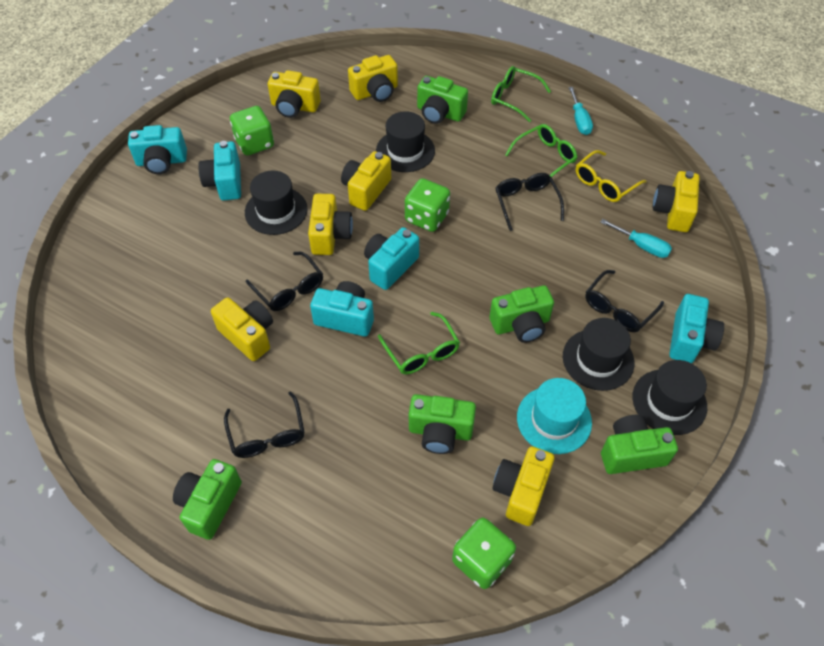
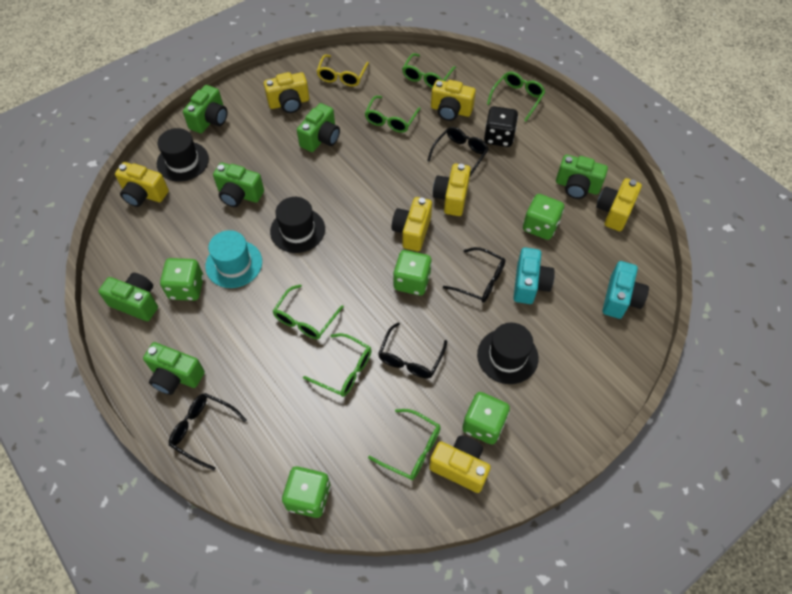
black dice: none = 0 -> [484,106,518,147] = 1
black hat: [245,171,308,235] [376,111,435,172] [563,318,634,391] [632,360,707,435] = 4 -> [157,128,209,182] [270,197,325,253] [477,323,538,384] = 3
green camera: [173,459,242,540] [409,394,476,454] [417,76,468,124] [489,285,554,343] [601,415,678,474] = 5 -> [98,273,158,321] [143,342,205,395] [183,85,227,133] [213,162,264,207] [297,103,340,152] [556,154,608,199] = 6
green dice: [230,106,274,156] [405,178,450,232] [452,517,516,589] = 3 -> [160,258,204,301] [282,466,331,518] [393,250,432,296] [462,392,510,445] [523,194,564,240] = 5
green glasses: [378,312,460,374] [491,66,551,122] [505,124,577,177] = 3 -> [273,284,344,339] [303,333,372,397] [365,96,421,133] [368,409,441,480] [402,53,456,88] [487,72,545,121] = 6
turquoise camera: [128,125,187,174] [198,141,241,201] [310,281,374,337] [364,227,419,290] [669,294,724,363] = 5 -> [513,247,555,304] [603,261,649,319] = 2
turquoise screwdriver: [569,87,593,135] [601,219,672,258] = 2 -> none = 0

